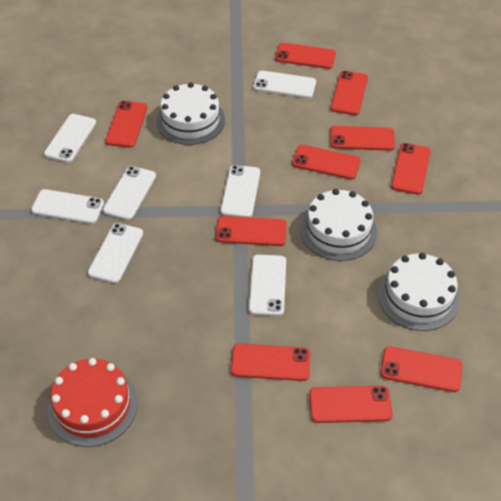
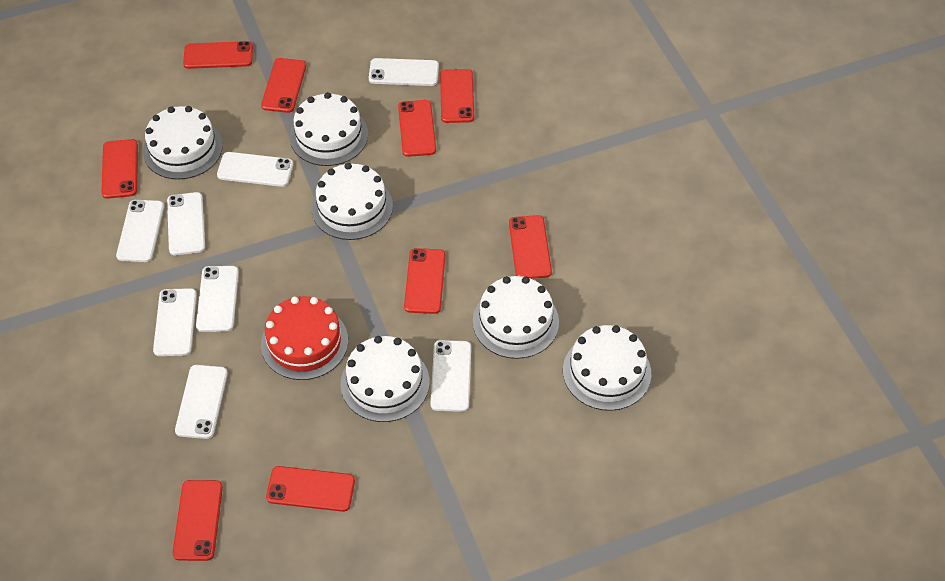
red phone: [105,101,147,148] [216,216,287,246] [231,344,310,381] [275,43,336,69] [292,145,361,179] [309,386,393,423] [330,126,395,151] [331,71,368,115] [381,346,462,392] [391,143,430,195] = 10 -> [101,139,138,199] [173,480,223,561] [183,41,253,69] [261,58,306,113] [266,466,355,512] [398,100,436,157] [404,248,445,314] [440,69,474,123] [509,215,552,279] = 9
white cake: [156,82,225,145] [300,189,377,261] [378,253,460,331] = 3 -> [143,106,223,179] [290,92,368,166] [311,163,393,240] [340,336,430,422] [473,276,559,359] [563,325,651,411] = 6
white phone: [31,189,104,224] [44,114,96,163] [88,223,143,283] [103,166,156,220] [221,165,260,217] [249,255,286,316] [253,71,316,98] = 7 -> [116,200,164,262] [153,288,197,356] [167,192,205,255] [175,365,228,439] [196,266,239,332] [217,152,293,187] [369,58,439,86] [431,340,471,412] = 8

